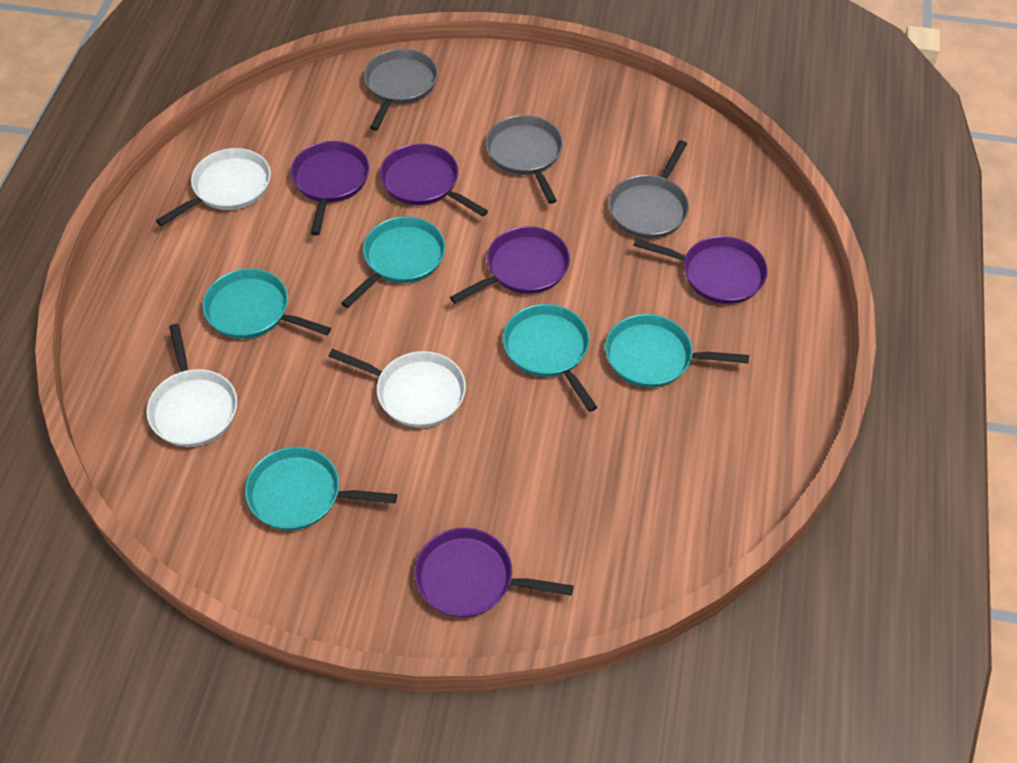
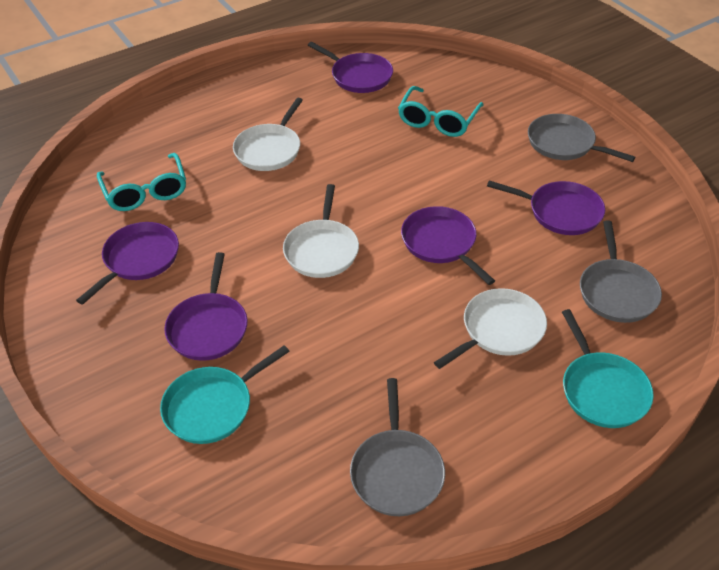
turquoise glasses: none = 0 -> [97,153,186,211] [398,86,484,137] = 2
turquoise pan: [203,269,331,339] [245,447,397,530] [341,217,445,308] [503,304,598,412] [605,314,749,388] = 5 -> [160,345,290,444] [562,309,654,428] = 2

